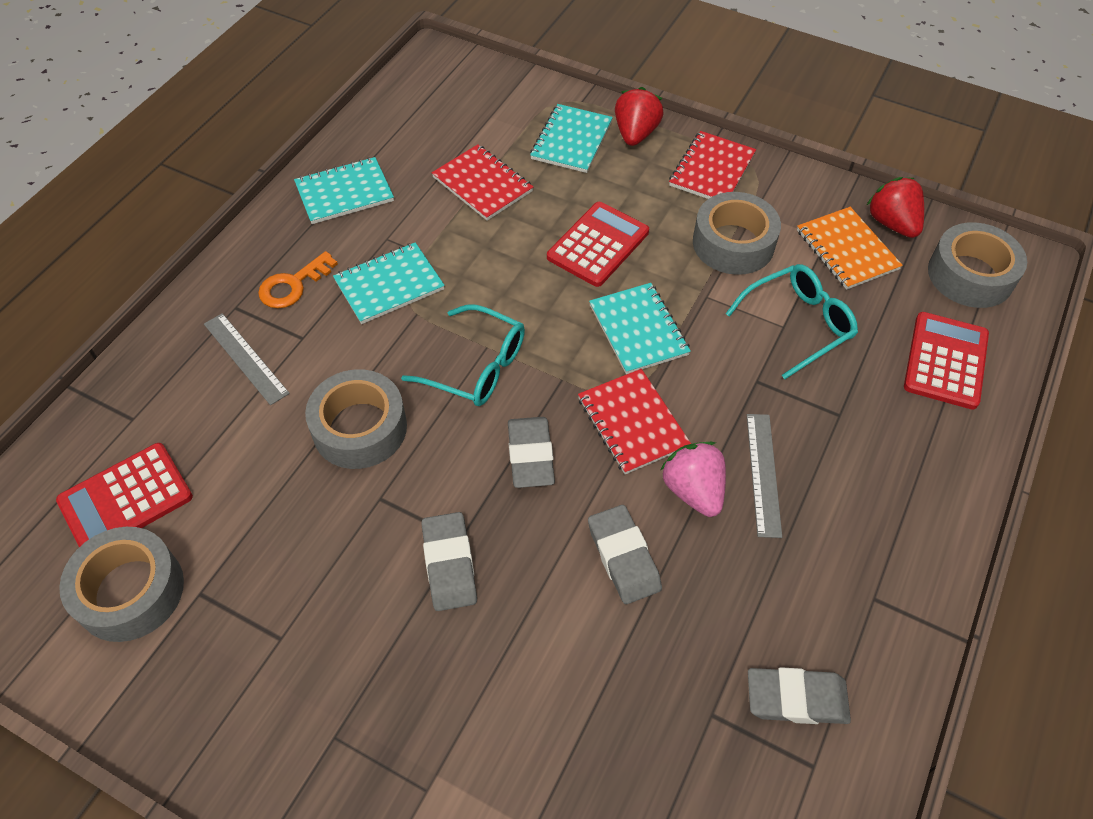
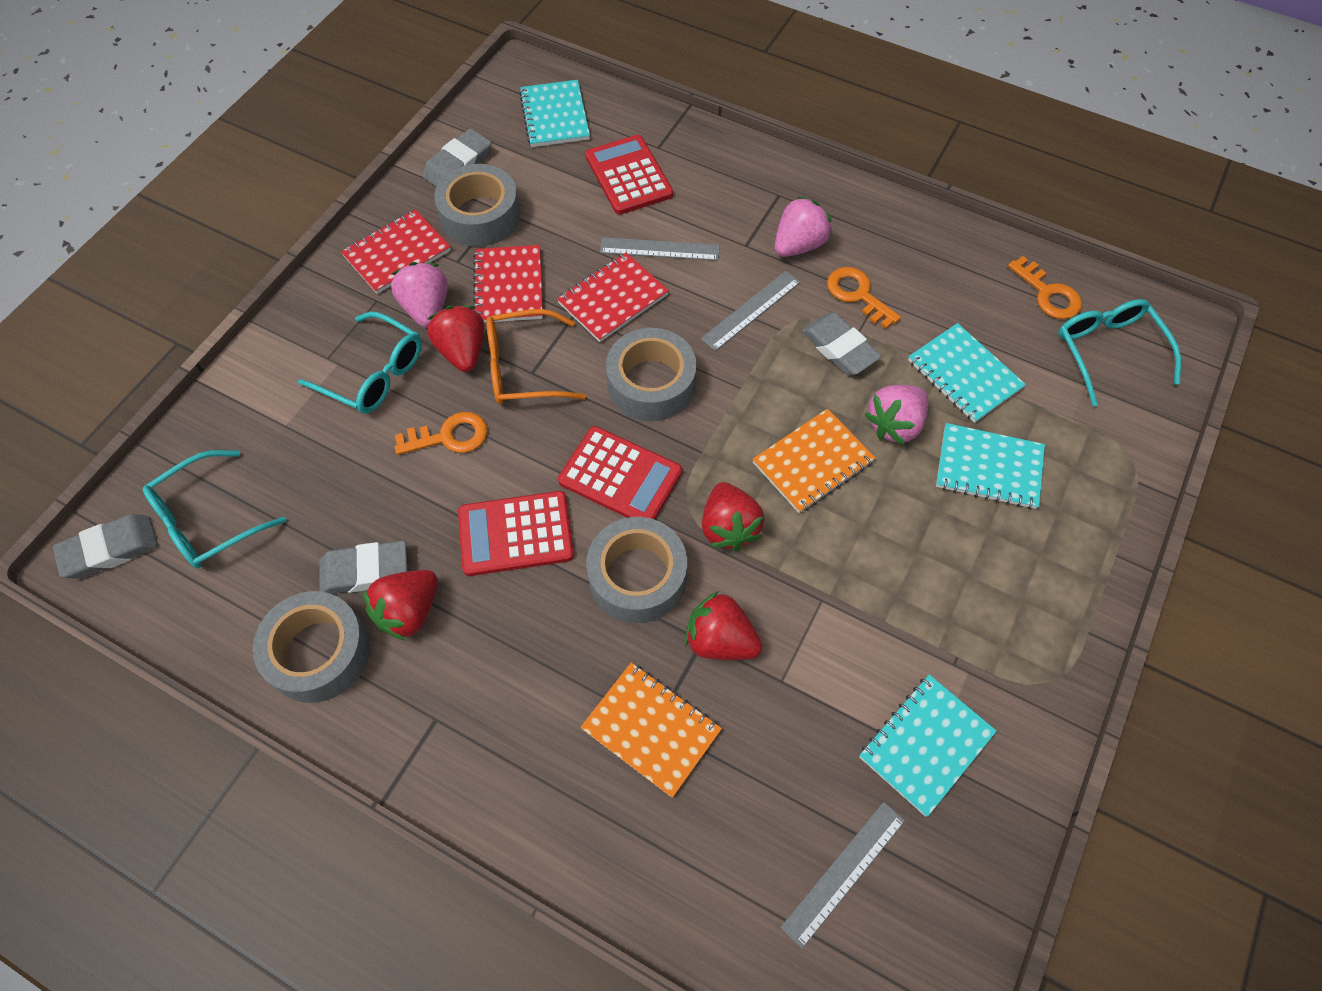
grey ruler: [204,313,290,405] [747,414,782,538] = 2 -> [600,237,720,261] [701,271,800,351] [780,802,905,949] = 3
orange glasses: none = 0 -> [487,309,586,404] = 1
orange key: [258,251,338,308] = 1 -> [395,412,488,455] [827,267,901,329] [1008,256,1082,319] = 3
orange notebook: [797,207,903,290] = 1 -> [580,663,722,798] [752,409,876,513] = 2
pink strawberry: [660,442,726,517] = 1 -> [391,262,448,328] [774,196,832,257] [865,385,928,445] = 3
red strawberry: [615,87,664,146] [867,177,924,238] = 2 -> [364,570,438,641] [428,305,485,372] [685,591,762,660] [702,482,764,551] = 4
turquoise glasses: [401,304,525,406] [725,264,858,379] = 2 -> [143,450,286,569] [298,311,422,414] [1058,299,1181,407] = 3

